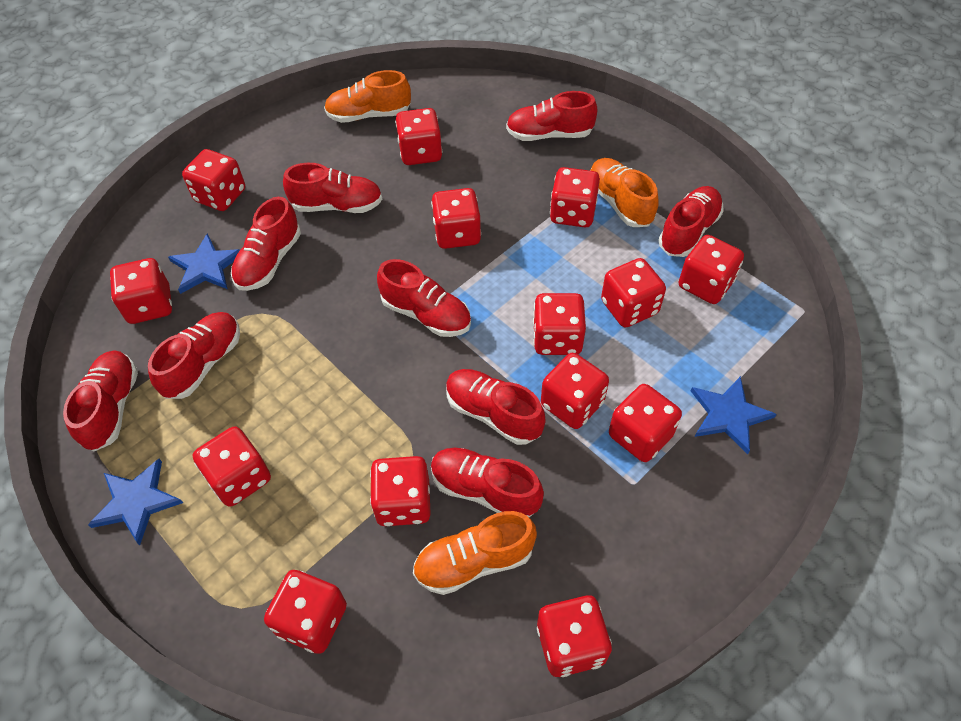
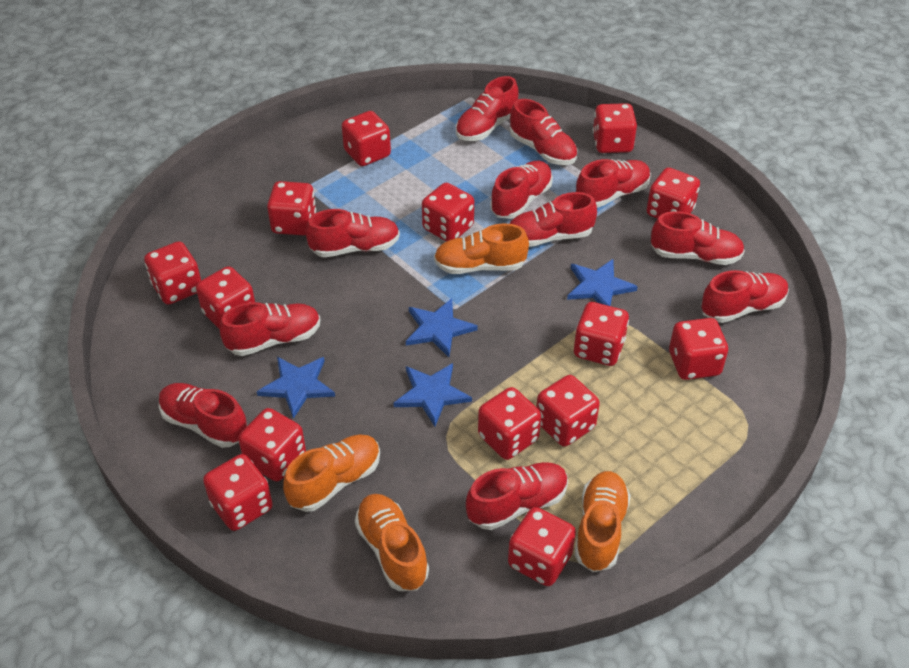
blue star: [88,459,183,545] [168,233,240,294] [691,376,776,454] = 3 -> [257,357,335,419] [393,363,472,426] [406,298,478,357] [567,259,638,306] = 4
orange shoe: [324,70,411,123] [413,511,537,595] [590,158,659,227] = 3 -> [283,435,380,512] [355,494,429,591] [434,223,529,274] [575,471,631,572] = 4
red shoe: [63,350,138,451] [148,312,240,399] [231,197,301,291] [283,163,382,213] [377,259,471,337] [431,448,544,517] [446,369,546,445] [506,91,597,141] [658,186,724,257] = 9 -> [159,383,248,448] [220,302,320,356] [306,209,400,258] [456,76,519,141] [466,462,568,530] [490,161,553,219] [509,192,597,247] [510,99,578,165] [576,159,651,208] [651,211,745,265] [701,270,789,323] = 11

